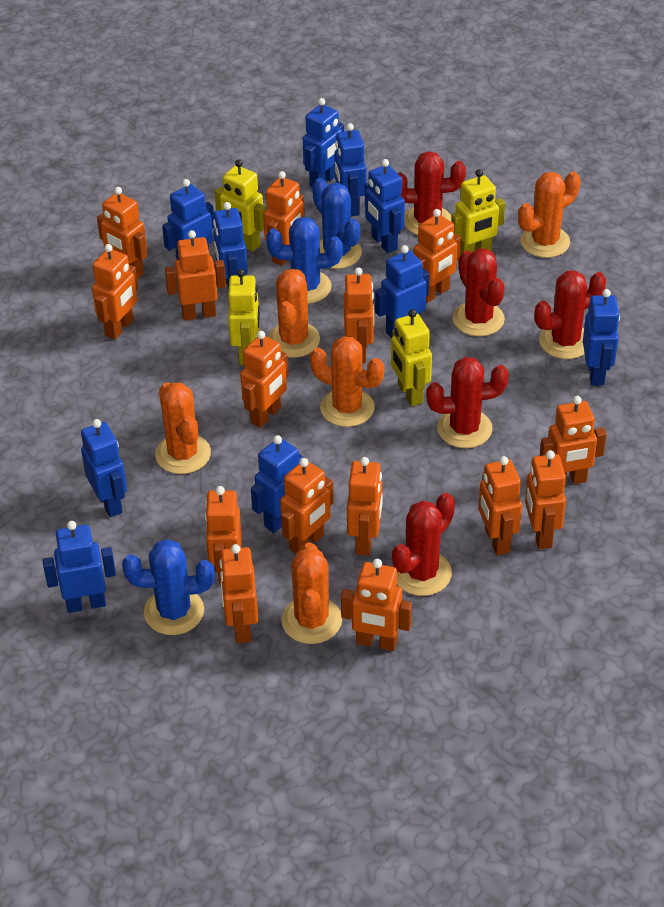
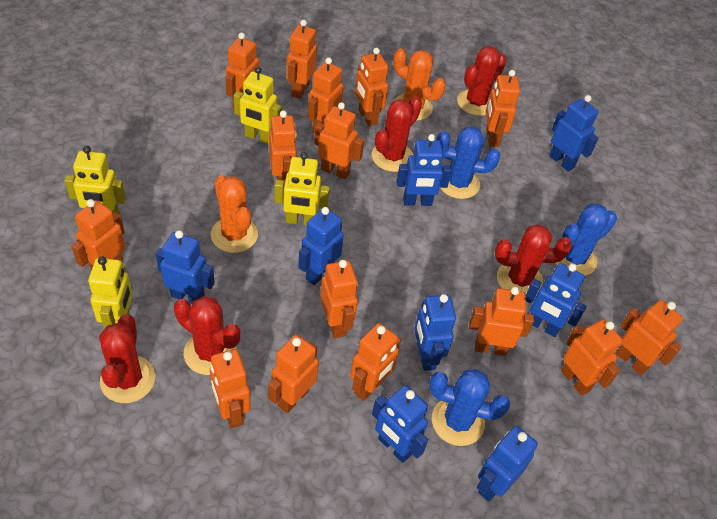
blue robot: [42,521,116,613] [81,419,127,517] [162,179,214,260] [213,202,248,291] [251,435,304,533] [303,98,344,187] [334,123,366,216] [365,159,405,253] [375,245,429,338] [583,289,620,386] = 10 -> [156,230,215,304] [298,207,344,285] [372,385,428,463] [396,134,452,206] [414,294,456,371] [477,426,538,502] [526,263,587,337] [549,95,598,172] = 8
orange cactus: [155,382,211,474] [268,269,320,358] [281,542,342,644] [310,336,384,427] [518,172,580,258] = 5 -> [211,175,258,253] [393,48,446,121] = 2

